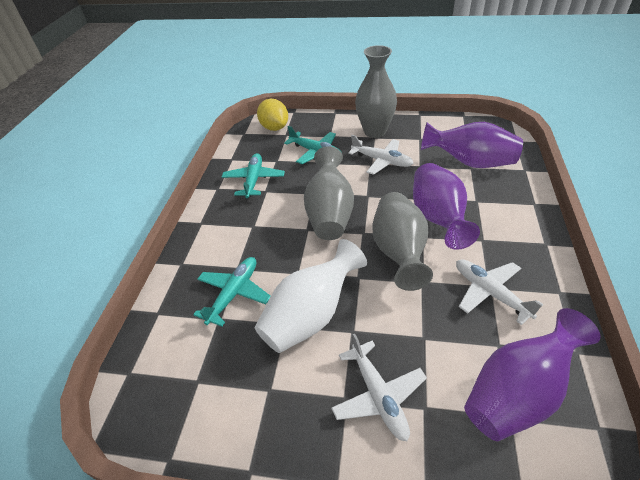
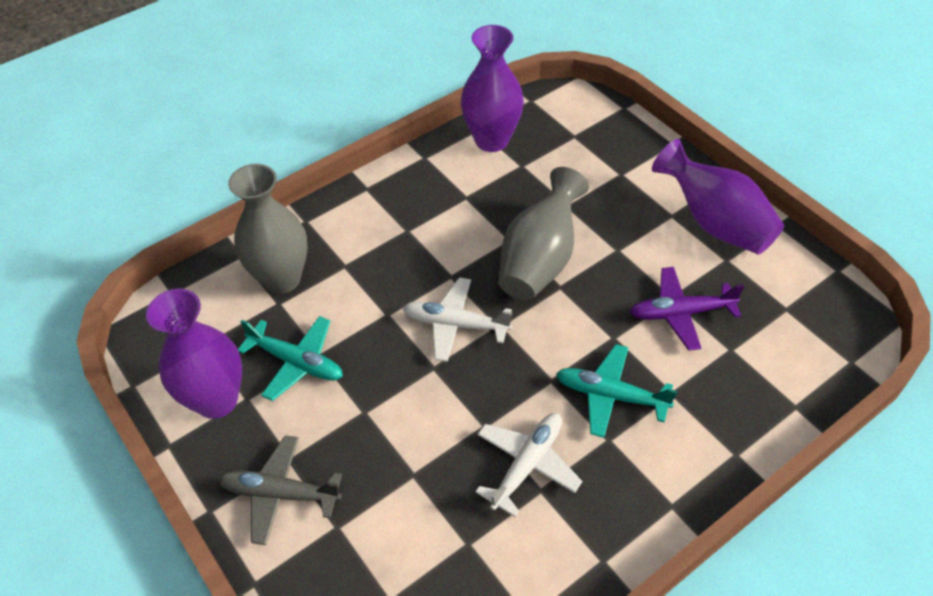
grey plane: none = 0 -> [218,435,342,545] = 1
grey vase: [304,146,354,240] [355,45,397,138] [373,192,433,291] = 3 -> [228,164,308,294] [498,167,589,301] = 2
purple plane: none = 0 -> [630,267,744,351] = 1
turquoise plane: [193,257,271,327] [222,153,285,198] [284,126,342,164] = 3 -> [238,316,343,401] [556,344,678,438] = 2
white plane: [331,334,427,441] [348,135,414,175] [456,259,543,325] = 3 -> [403,277,512,362] [475,413,582,517] = 2
white vase: [254,239,367,353] = 1 -> none = 0
yellow lemon: [257,99,288,131] = 1 -> none = 0

